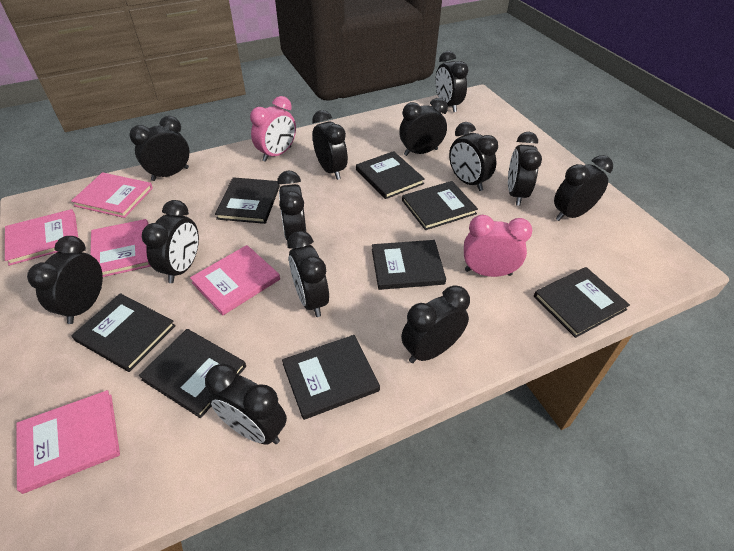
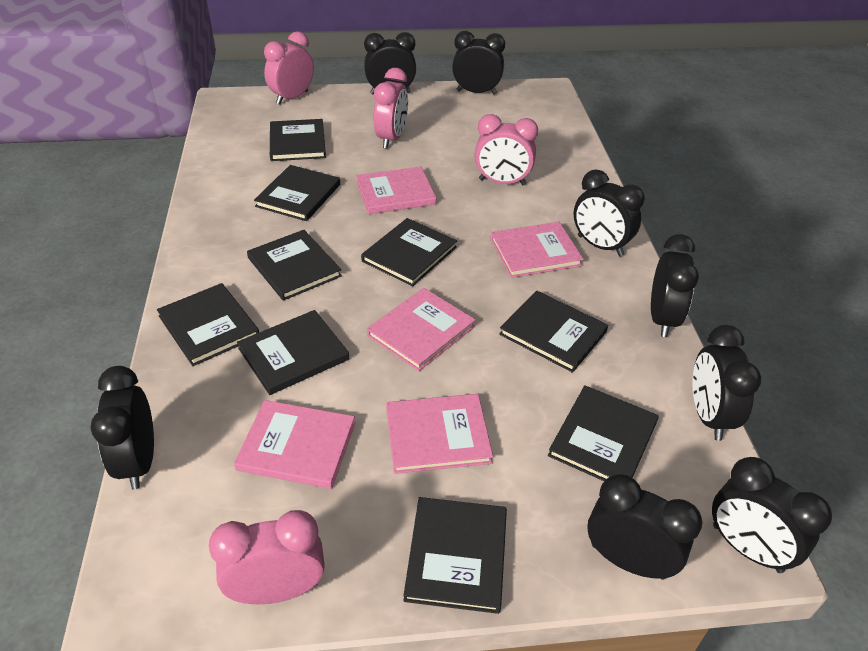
black book: [72,293,176,372] [139,329,246,418] [215,177,280,224] [282,335,380,420] [356,151,425,199] [372,240,446,290] [402,181,478,230] [534,267,630,338] = 8 -> [157,283,259,366] [237,310,349,395] [247,230,342,301] [254,165,340,221] [270,119,326,161] [361,218,457,287] [403,497,507,614] [499,291,608,373] [548,385,659,481] = 9
black clock: [27,236,103,324] [129,116,189,181] [142,200,199,283] [205,364,287,445] [277,171,306,241] [287,231,329,317] [312,110,348,180] [399,98,448,156] [401,285,470,363] [435,51,468,112] [449,122,498,191] [508,132,542,206] [554,155,613,221] = 13 -> [90,366,154,490] [364,32,416,95] [452,31,505,95] [574,169,645,256] [587,474,702,580] [651,234,699,337] [692,325,761,441] [712,457,832,573] = 8
pink clock: [250,96,296,162] [464,215,532,277] = 2 -> [209,510,325,604] [264,31,314,105] [374,68,408,149] [475,114,538,185] = 4

